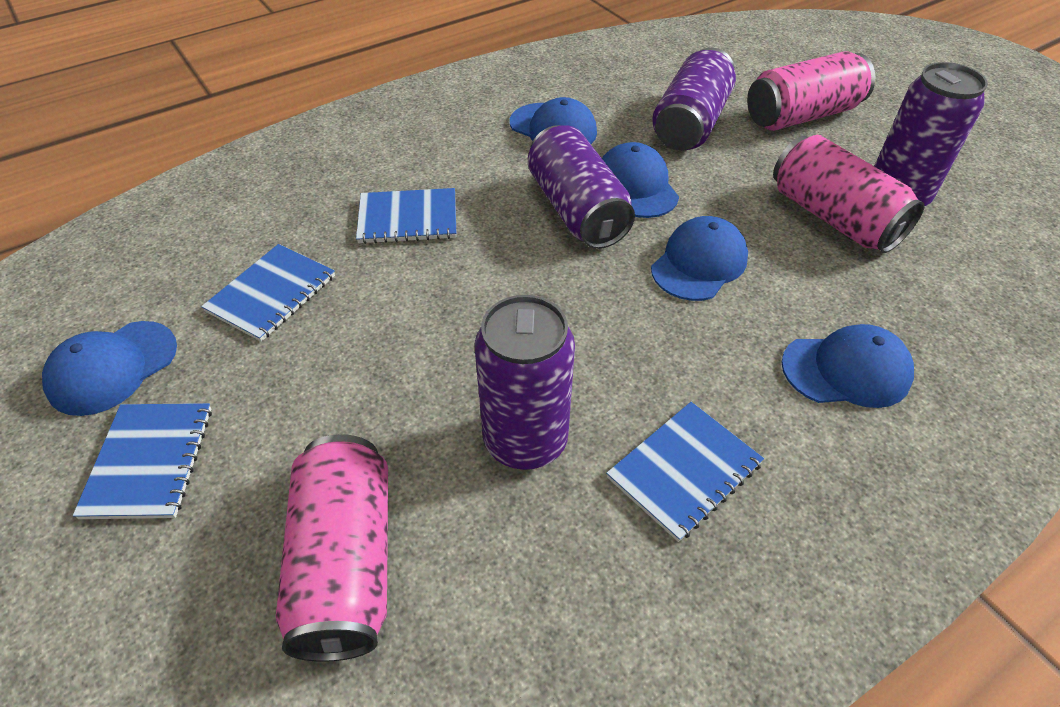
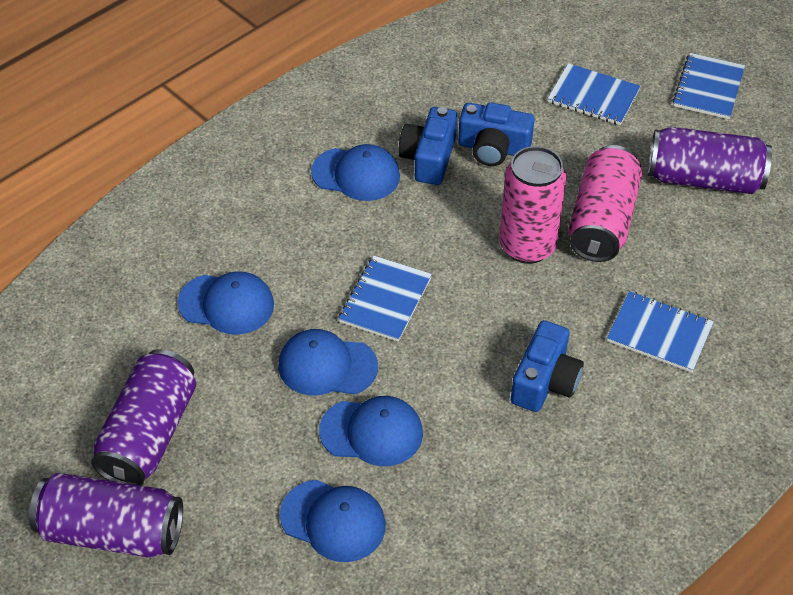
blue camera: none = 0 -> [398,107,457,185] [458,102,535,166] [511,320,584,412] = 3
pink can: [276,434,388,662] [747,51,875,131] [773,135,925,253] = 3 -> [500,146,566,264] [568,145,643,262] = 2
purple can: [475,295,575,470] [528,125,635,249] [652,48,736,150] [874,62,988,206] = 4 -> [29,473,183,558] [91,349,196,486] [648,127,772,194] = 3

